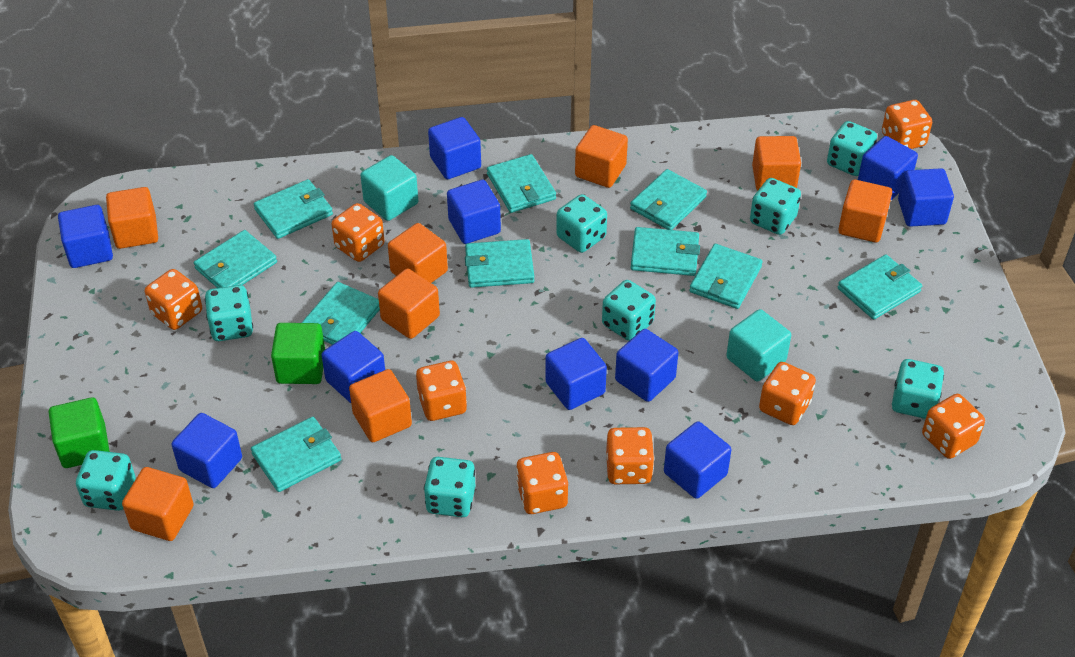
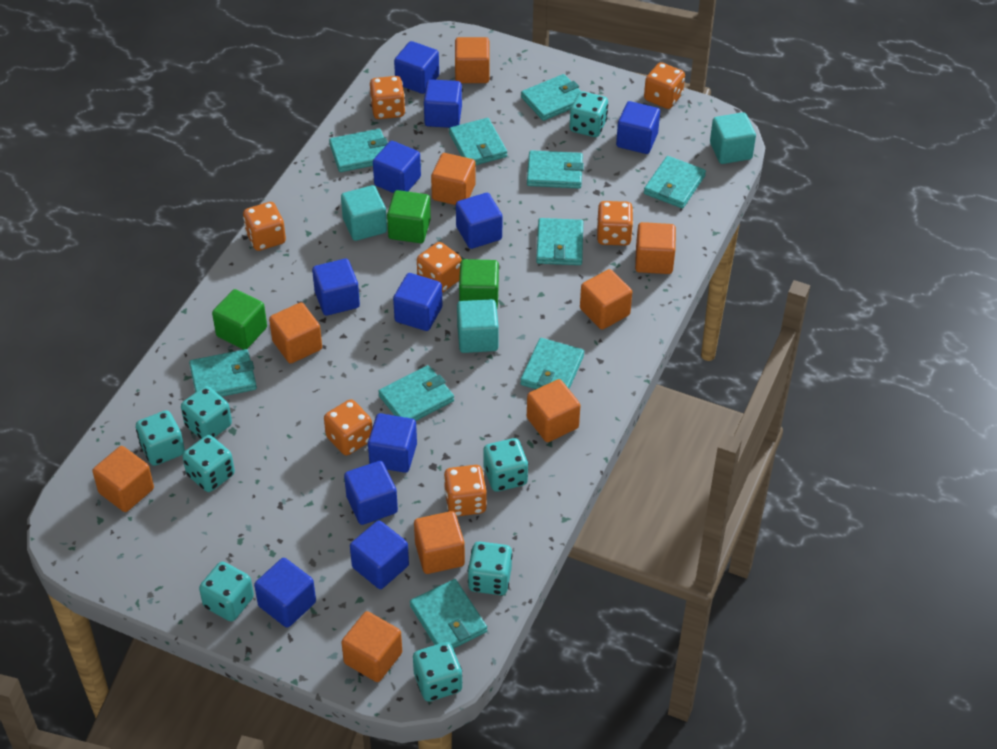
blue cube: [58,205,113,268] [171,413,242,488] [321,331,385,403] [428,117,481,179] [447,180,501,244] [545,338,607,410] [615,329,678,402] [664,421,732,499] [858,136,918,200] [898,168,954,227] = 10 -> [254,558,316,628] [312,259,360,316] [344,461,398,525] [350,520,409,589] [368,413,417,473] [373,141,421,193] [393,273,442,331] [394,41,439,94] [424,79,462,128] [456,193,503,249] [616,101,660,154] = 11
green cube: [49,397,110,468] [271,323,325,384] = 2 -> [212,289,267,350] [387,190,431,243] [459,259,499,308] = 3
orange cube: [106,187,158,249] [122,467,193,541] [349,369,412,442] [378,268,440,339] [388,223,448,283] [575,125,628,188] [752,136,801,191] [838,180,892,243] = 8 -> [92,446,154,512] [269,302,322,364] [341,611,402,682] [414,511,465,574] [431,153,476,205] [455,37,490,83] [527,379,581,442] [580,269,632,330] [635,222,676,274] = 9
orange dice: [145,269,202,330] [332,203,384,262] [416,361,467,421] [516,452,568,514] [606,427,654,484] [759,362,816,425] [882,100,932,149] [922,394,985,459] = 8 -> [243,202,286,251] [324,399,372,455] [370,76,405,119] [417,242,462,293] [444,465,487,516] [597,201,633,246] [644,62,685,109] = 7
turquoise cube: [360,155,418,221] [726,309,791,381] = 2 -> [341,185,387,241] [457,299,499,353] [710,112,756,164] = 3

